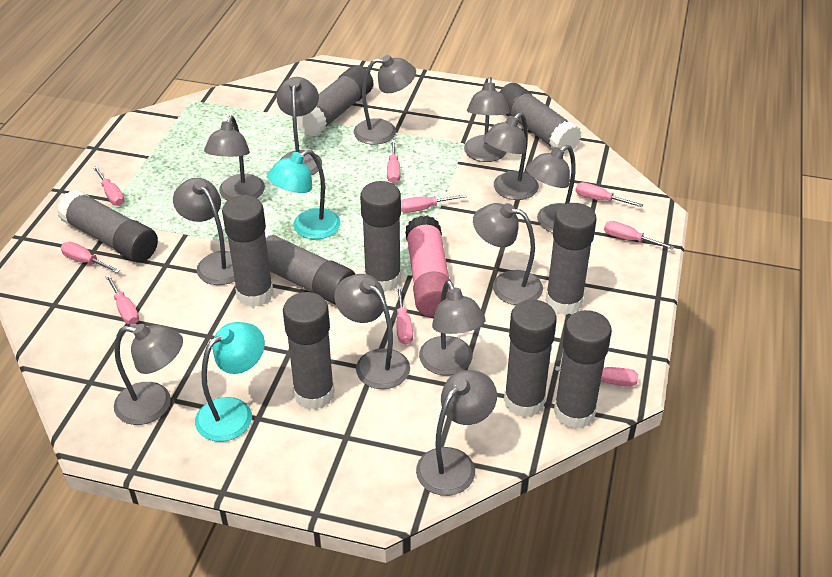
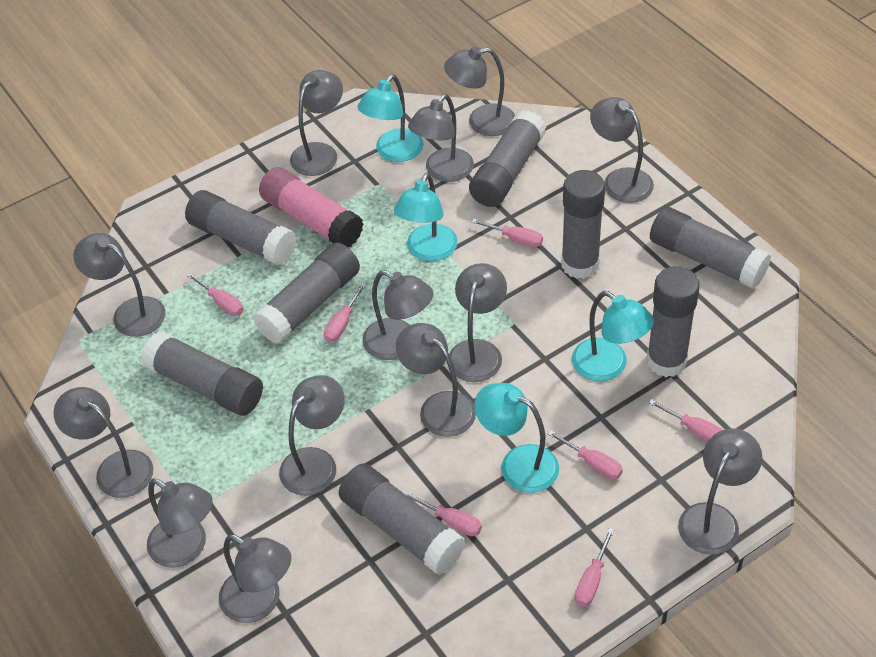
grey glue stick: [57,190,158,263] [222,195,274,307] [265,230,355,305] [283,292,335,410] [297,65,373,137] [360,181,401,292] [500,83,582,154] [504,299,557,418] [545,203,597,315] [554,310,612,429] = 10 -> [141,331,263,416] [185,190,296,265] [253,242,360,344] [339,464,465,575] [469,110,546,207] [561,170,605,279] [646,266,700,377] [650,207,771,289] = 8
grey lamp: [114,324,183,425] [173,178,235,285] [204,116,265,200] [277,77,322,176] [334,274,410,389] [354,55,416,145] [416,370,497,496] [419,280,486,376] [464,77,510,162] [473,203,543,305] [483,112,539,200] [526,145,576,233] = 12 -> [53,387,153,498] [73,233,165,337] [147,479,213,568] [219,534,292,623] [279,375,345,496] [290,70,343,176] [362,270,433,360] [396,323,476,437] [408,94,474,182] [444,47,515,136] [449,263,507,382] [590,97,654,203] [678,428,762,555] = 13
pink screwdriver: [61,242,120,273] [93,166,125,206] [105,274,139,324] [387,140,400,183] [396,286,413,345] [401,194,467,213] [555,366,638,387] [575,182,643,207] [604,221,674,250] = 9 -> [187,273,244,316] [324,283,366,342] [404,491,482,536] [472,219,543,247] [547,430,623,479] [575,528,614,607] [648,399,722,442] = 7
turquoise lamp: [195,322,265,442] [267,150,341,239] = 2 -> [357,75,424,162] [394,173,458,261] [474,383,559,493] [572,291,654,381] = 4

